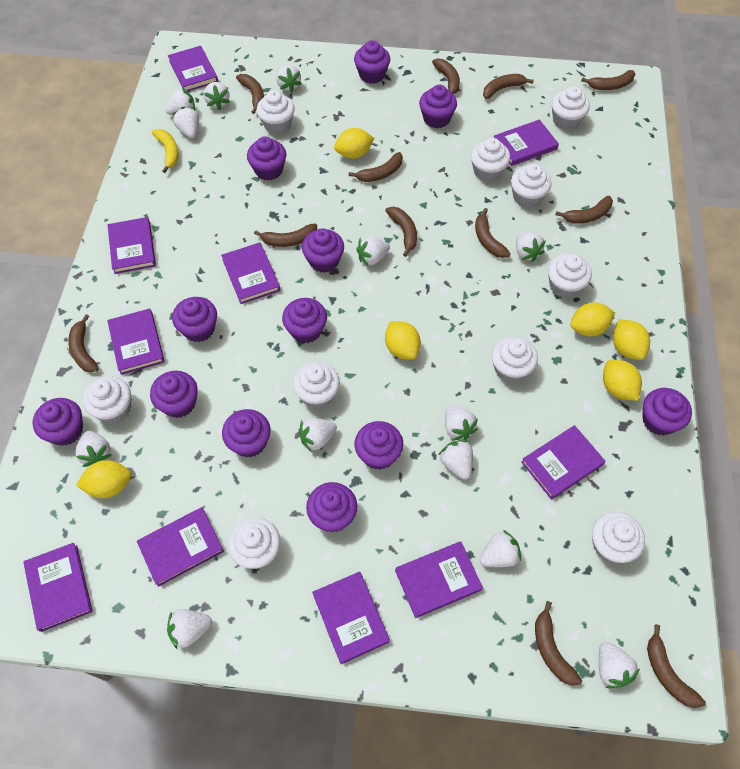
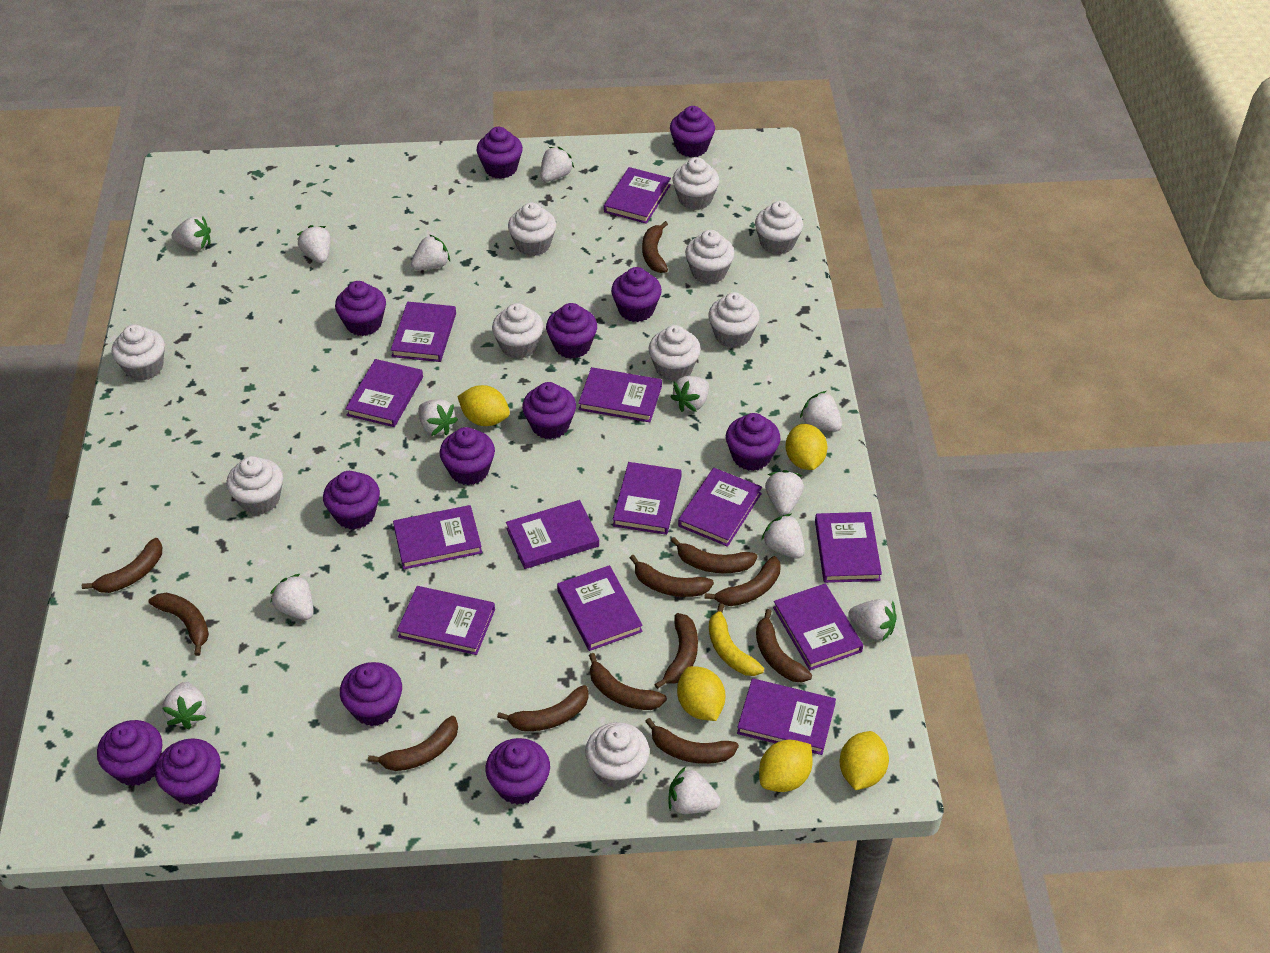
purple book: [23,543,93,632] [107,217,156,274] [107,308,165,375] [137,507,224,587] [168,46,218,91] [221,242,280,304] [312,572,390,664] [395,541,483,618] [494,120,559,166] [521,425,605,499] = 10 -> [345,359,423,427] [391,302,456,362] [393,505,482,569] [397,586,495,655] [506,500,599,569] [557,565,643,651] [578,367,662,422] [604,167,671,224] [613,462,682,535] [678,468,762,547] [737,678,836,755] [773,584,863,670] [815,512,882,583] = 13
purple cupcake: [32,398,83,446] [150,371,198,418] [172,297,217,342] [222,409,271,458] [247,136,286,181] [282,298,327,343] [302,228,344,273] [306,482,357,532] [354,40,390,84] [355,421,403,470] [419,85,457,128] [642,388,692,436] = 12 -> [97,720,162,786] [155,738,221,805] [323,471,380,530] [335,281,386,336] [340,662,402,726] [440,427,495,485] [476,127,523,179] [486,738,550,805] [522,382,576,439] [546,303,597,359] [611,267,662,322] [670,106,715,157] [726,413,781,471] = 13
yellow lemon: [76,460,131,498] [334,128,375,159] [385,321,421,360] [570,302,615,336] [603,360,642,401] [613,319,650,360] = 6 -> [457,385,510,426] [677,666,725,721] [759,740,813,792] [786,424,827,470] [840,731,889,790] = 5

